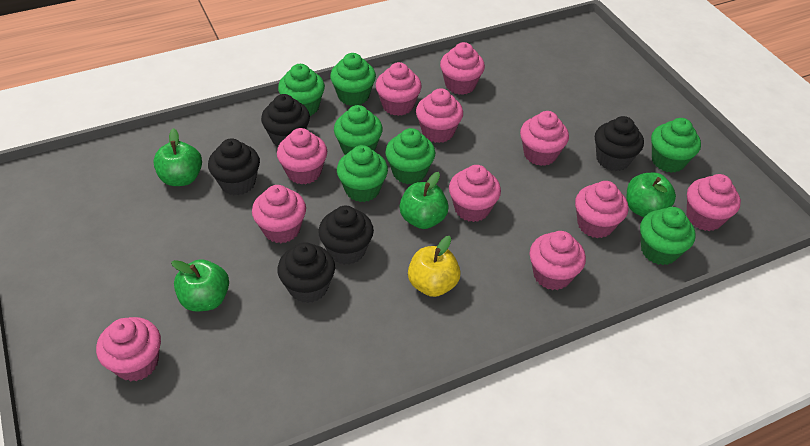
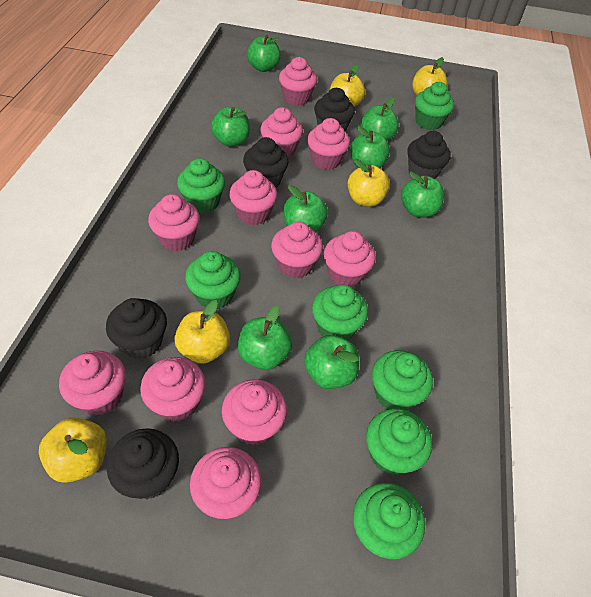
green apple: [153,128,202,186] [171,259,229,311] [400,172,449,229] [627,173,676,217] = 4 -> [211,107,250,147] [238,305,292,370] [247,35,281,72] [283,185,328,232] [304,335,359,389] [350,125,390,168] [360,98,399,141] [401,171,444,217] = 8
yellow apple: [408,236,461,297] = 1 -> [39,417,107,483] [175,300,230,364] [330,64,365,107] [348,159,390,207] [412,57,447,95] = 5

